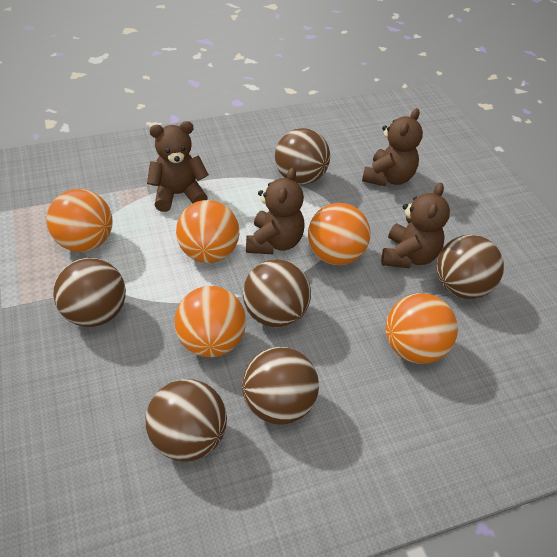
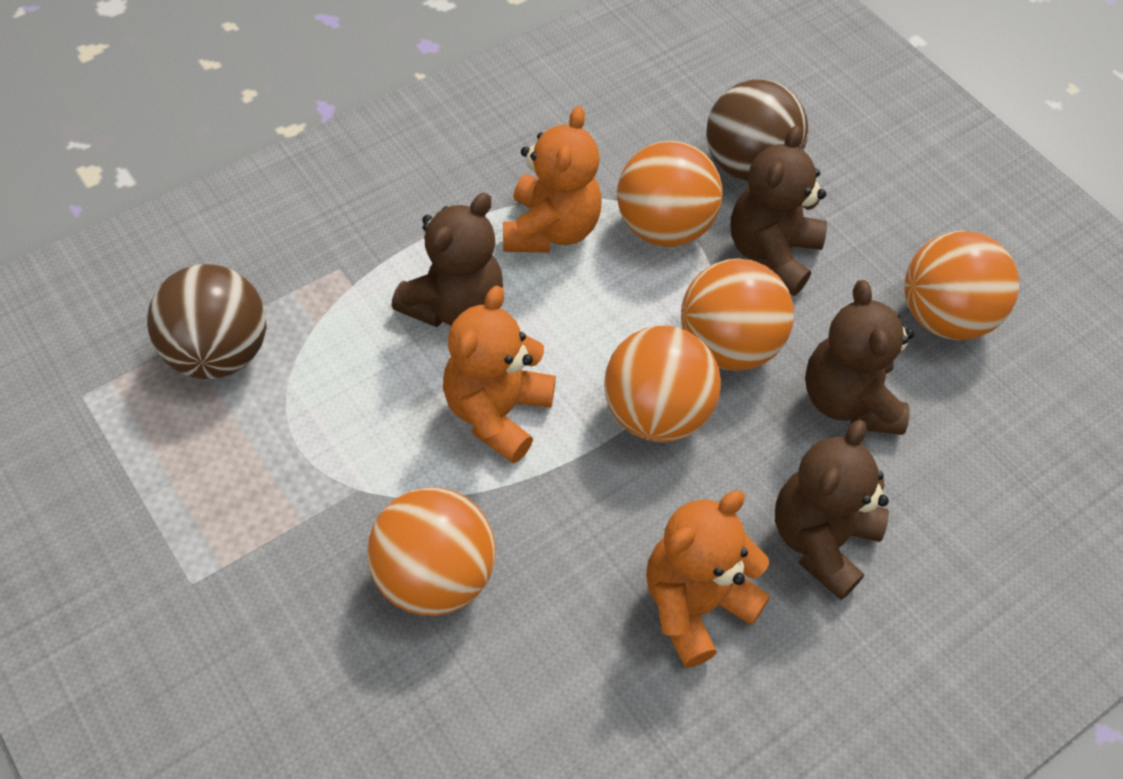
brown ball: [53,258,126,327] [146,379,227,462] [242,347,319,425] [243,259,311,328] [275,128,330,185] [436,235,504,299] = 6 -> [147,264,267,379] [706,80,808,182] = 2
orange teddy bear: none = 0 -> [443,286,556,464] [503,106,602,253] [646,491,770,668] = 3

